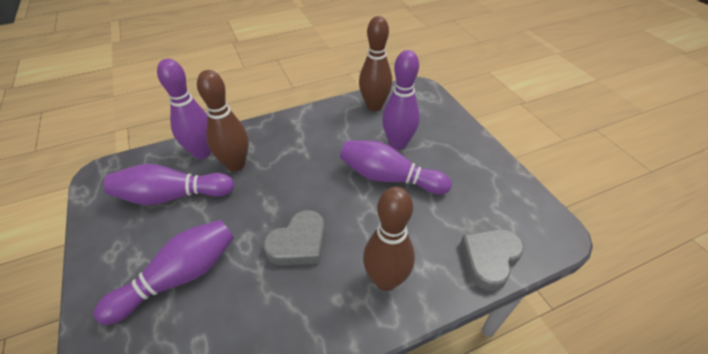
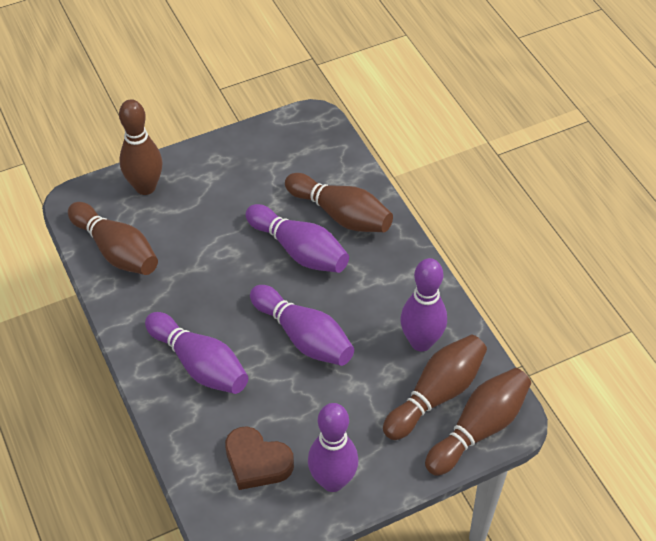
brown bowling pin: [197,70,249,172] [359,16,392,111] [363,187,415,291] = 3 -> [68,202,158,275] [119,99,162,195] [285,173,393,232] [383,335,487,440] [425,368,531,476] = 5
brown heart: none = 0 -> [225,426,294,490] = 1
grey heart: [264,210,325,265] [461,229,524,291] = 2 -> none = 0

